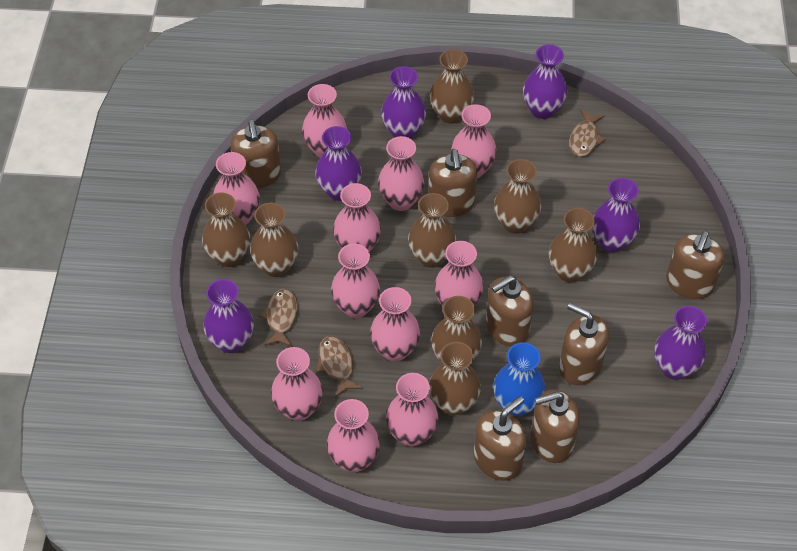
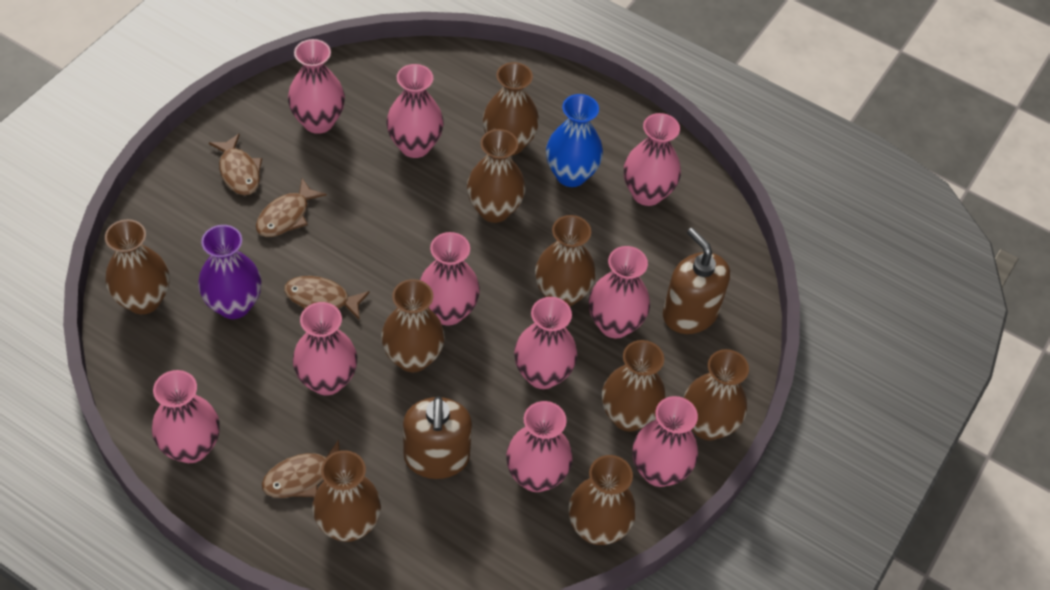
brown fish: [259,289,298,347] [316,336,363,397] [569,110,605,157] = 3 -> [209,134,262,195] [256,178,327,237] [262,439,340,498] [284,276,370,320] = 4
brown soap dispenser: [231,120,281,188] [428,149,477,217] [474,396,526,481] [486,275,534,347] [530,389,580,463] [559,303,609,385] [666,231,724,299] = 7 -> [403,396,472,479] [663,228,730,334] = 2
brown vase: [202,193,250,267] [250,203,298,277] [408,193,456,268] [429,342,481,416] [430,49,474,124] [431,296,482,363] [494,159,541,234] [549,208,597,282] = 8 -> [105,219,170,314] [312,450,381,542] [381,279,445,372] [467,129,526,223] [483,62,539,156] [535,215,596,307] [569,455,636,545] [602,340,666,432] [684,349,749,441] = 9
pink vase: [213,152,260,225] [271,347,323,421] [302,84,347,157] [327,399,380,472] [331,244,380,318] [333,183,381,252] [370,287,421,361] [378,136,425,211] [386,373,439,446] [434,241,484,306] [451,104,497,178] = 11 -> [152,370,220,463] [288,39,345,134] [293,302,357,395] [386,64,444,158] [420,232,480,326] [506,401,573,492] [514,297,578,389] [589,246,650,338] [624,113,681,206] [633,396,698,487] = 10
purple vase: [203,279,254,353] [315,126,362,201] [381,66,426,139] [523,45,567,119] [592,178,640,252] [654,306,707,380] = 6 -> [198,225,262,319] = 1

